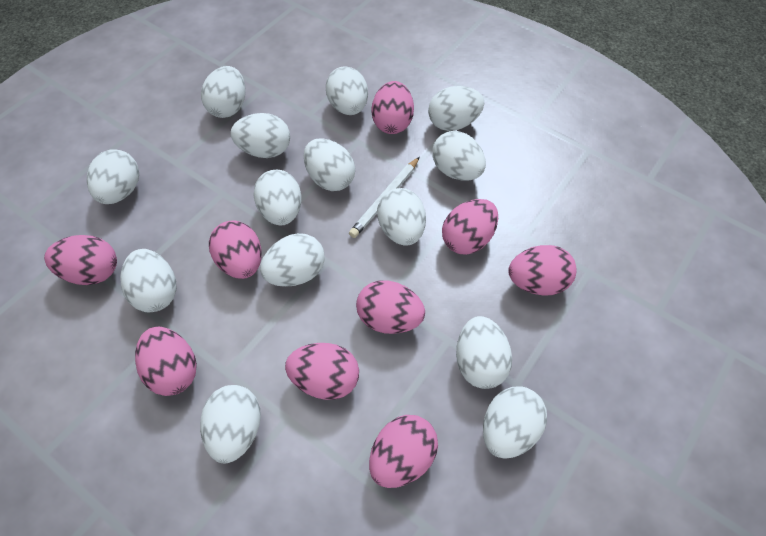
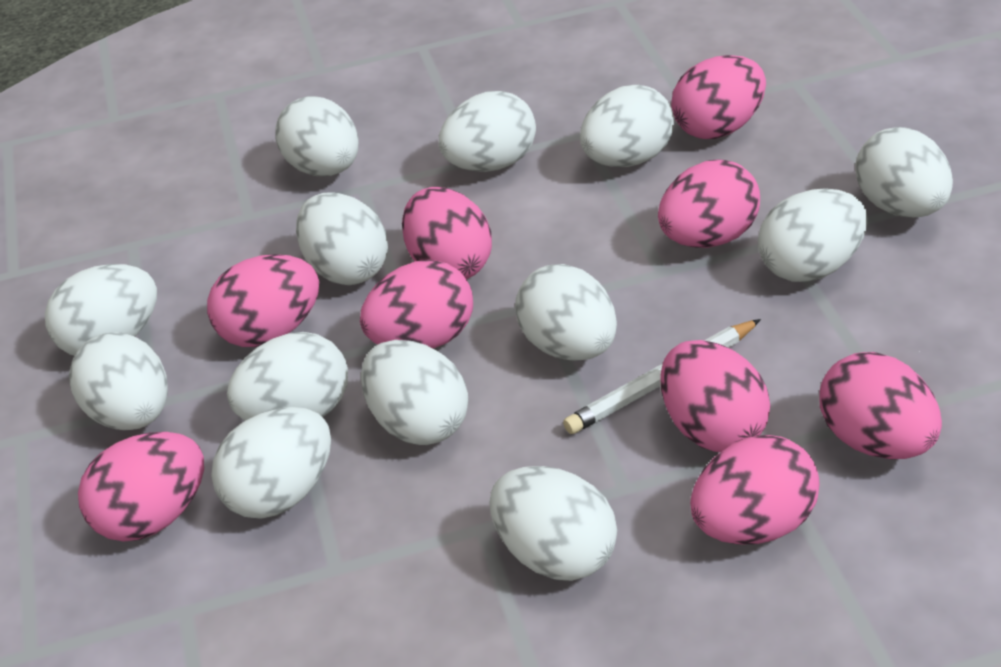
white egg: [87,149,139,204] [120,249,176,312] [200,385,261,463] [201,66,246,118] [231,113,290,158] [254,170,302,226] [260,233,325,287] [304,138,355,191] [326,66,368,115] [377,188,426,246] [428,86,484,131] [432,131,486,181] [456,316,512,389] [483,386,547,459] = 14 -> [45,264,157,356] [69,332,168,430] [211,407,331,519] [227,332,348,421] [275,96,359,176] [296,192,388,285] [361,340,468,445] [439,91,536,172] [489,466,617,581] [515,264,617,361] [580,85,674,167] [758,188,868,282] [856,127,953,218] = 13

